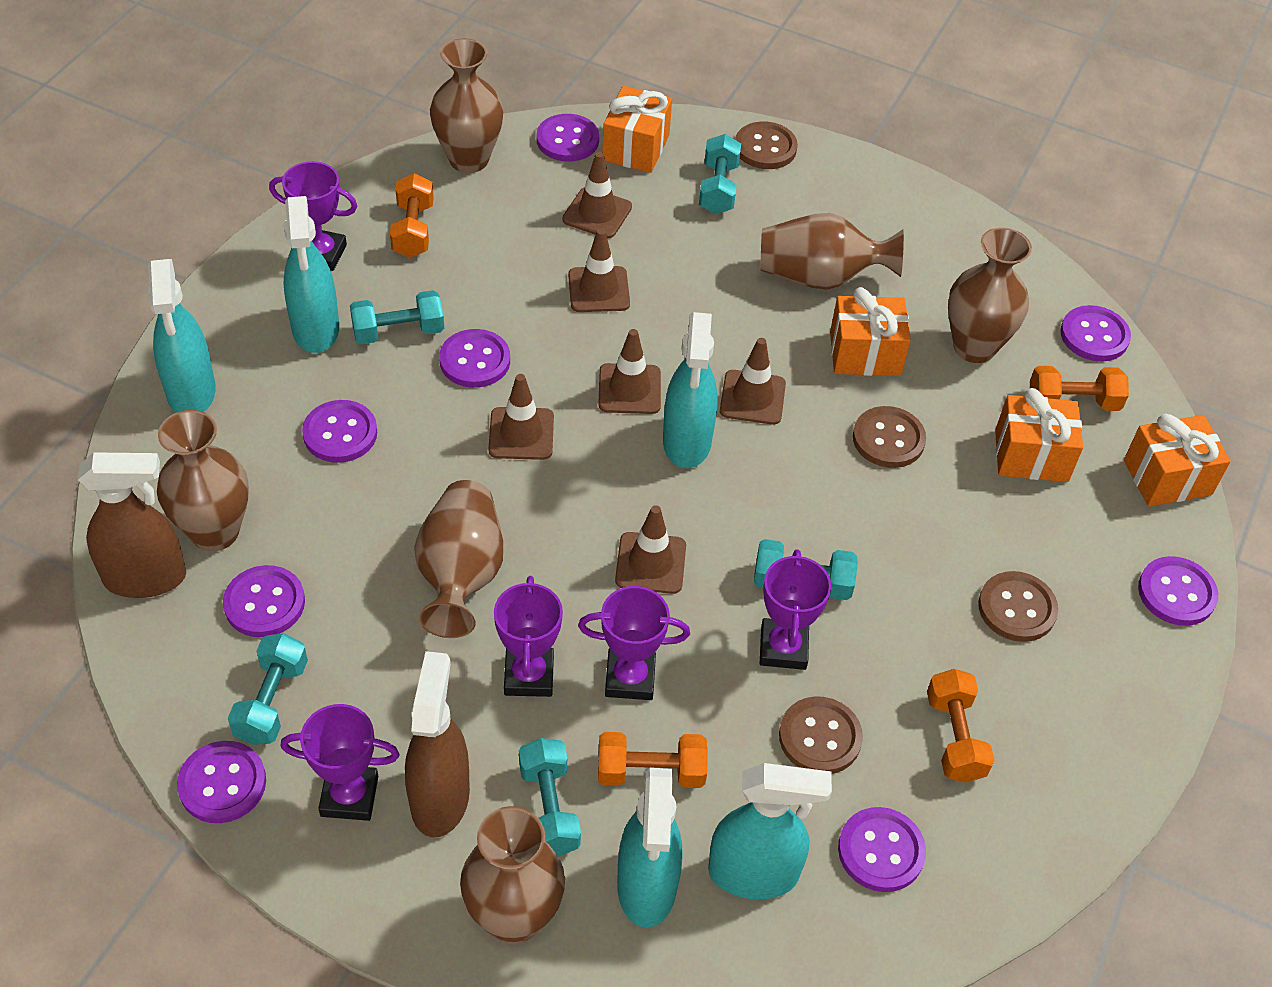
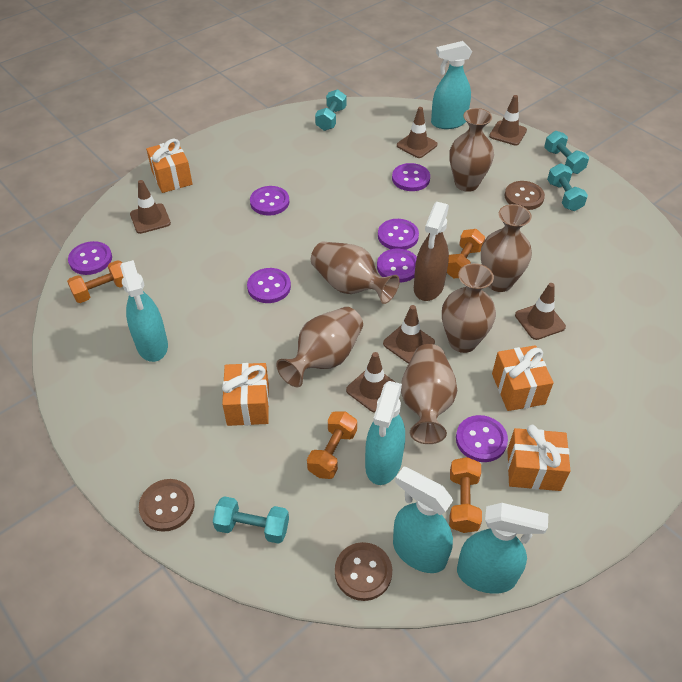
brown button: [735,121,798,169] [779,696,863,774] [853,406,926,468] [978,571,1058,642] = 4 -> [139,479,195,532] [335,542,392,601] [505,181,545,210] = 3
brown spray bottle: [78,452,186,598] [405,651,470,837] = 2 -> [414,202,449,301] = 1
purple button: [177,741,266,823] [223,565,305,637] [302,400,377,463] [439,329,510,388] [537,114,599,162] [838,807,926,892] [1060,305,1131,362] [1138,556,1218,626] = 8 -> [68,241,112,275] [247,268,291,303] [250,186,289,216] [377,249,417,283] [378,219,419,250] [392,163,430,191] [456,415,508,462] = 7
purple trophy: [269,161,357,271] [280,704,400,821] [494,576,563,697] [578,586,690,700] [760,549,832,670] = 5 -> none = 0
turquoise dumbbell: [228,633,308,745] [350,290,444,344] [519,738,581,857] [699,134,741,214] [754,539,858,600] = 5 -> [213,496,289,544] [315,89,347,131] [544,131,589,174] [547,163,588,211] = 4

